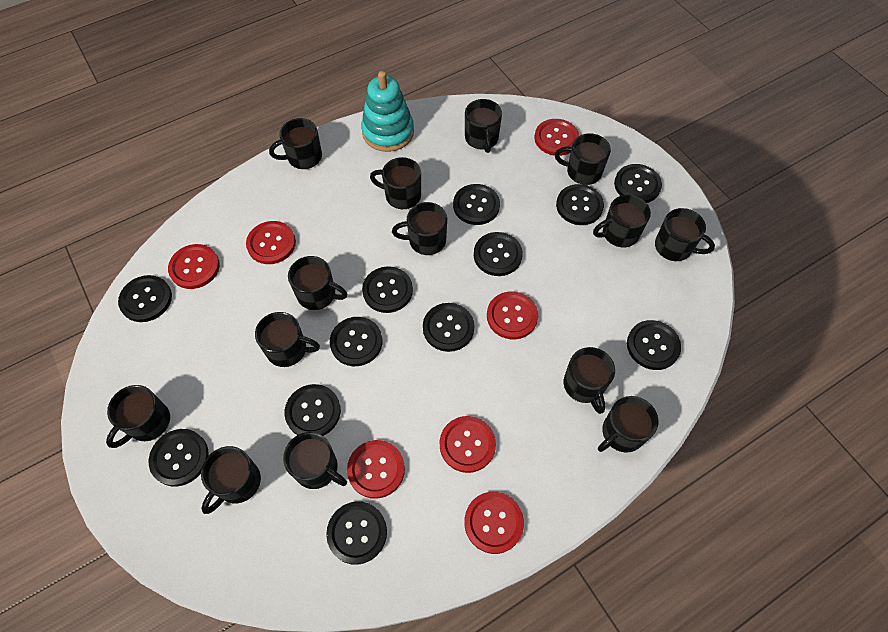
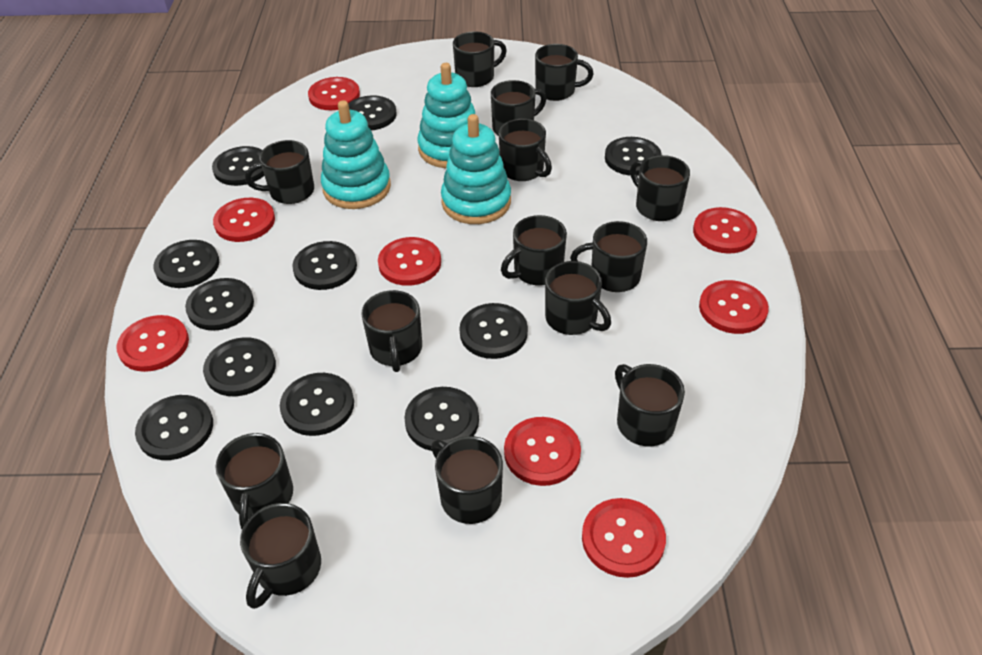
black button: [118,275,172,322] [149,429,209,486] [285,384,341,436] [326,501,387,565] [330,317,382,366] [362,266,413,313] [423,303,475,352] [453,184,500,225] [474,232,523,276] [556,184,604,225] [614,164,662,203] [627,320,681,370] = 12 -> [135,395,213,460] [153,240,219,288] [185,278,254,331] [203,337,276,396] [212,146,264,186] [280,373,354,436] [292,241,357,290] [348,95,397,130] [404,387,479,451] [459,303,528,359] [605,137,662,176] = 11
red button: [168,244,220,289] [246,221,296,264] [347,440,405,499] [440,416,496,473] [464,492,524,554] [487,291,538,339] [534,119,579,156] = 7 -> [116,315,189,372] [213,198,275,242] [308,77,360,110] [378,237,441,286] [504,417,581,486] [582,498,666,578] [693,207,757,254] [699,280,769,334] = 8
turquoise stacking toy: [361,71,414,152] = 1 -> [321,100,391,209] [417,63,475,168] [441,114,511,224] = 3

